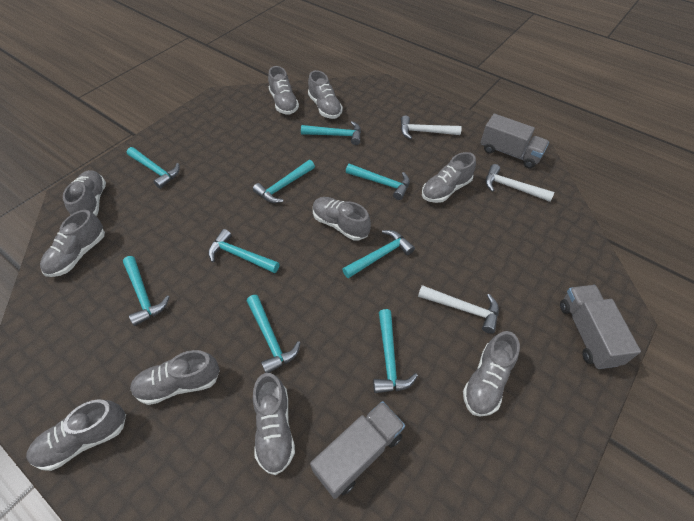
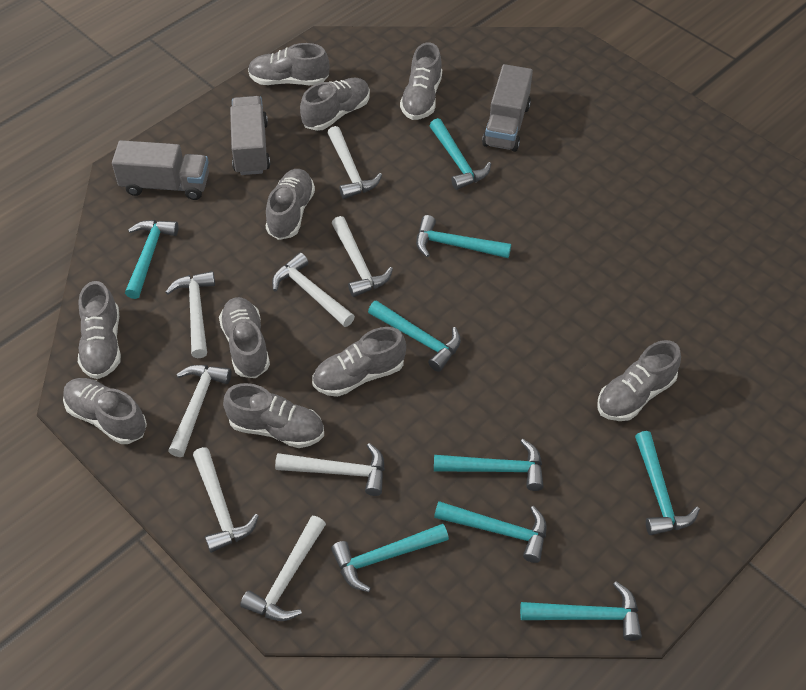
white hammer: [401,115,462,139] [418,285,499,334] [485,164,555,202] = 3 -> [165,271,215,358] [168,365,232,457] [193,447,259,553] [240,516,326,621] [272,253,355,327] [275,443,385,496] [328,126,382,199] [332,216,393,297] = 8

